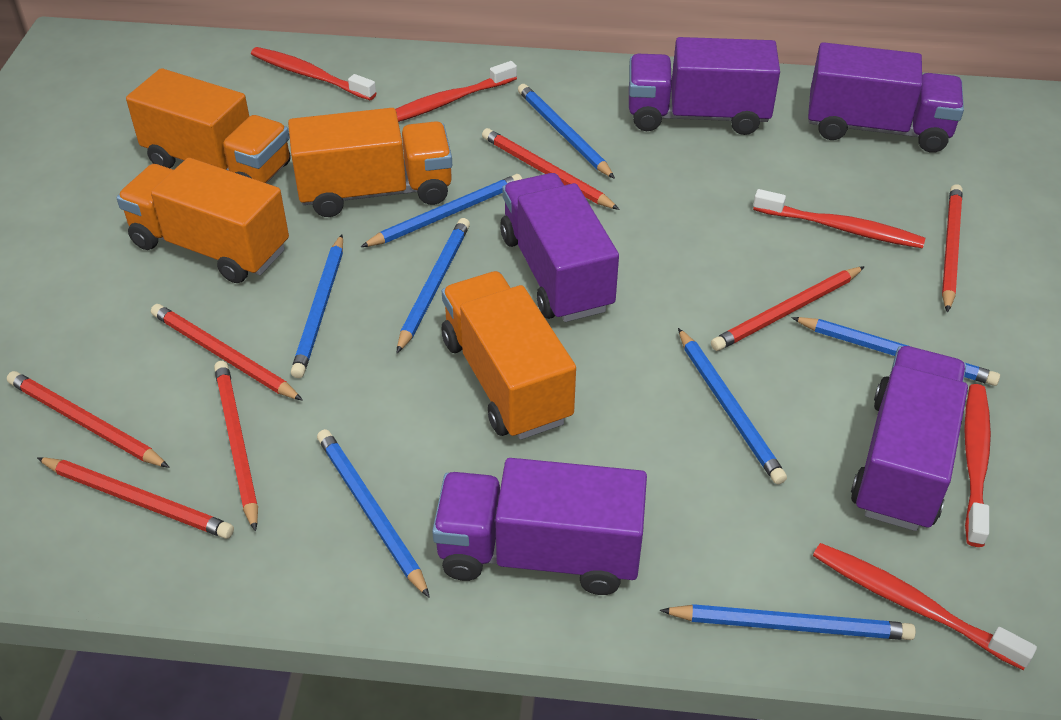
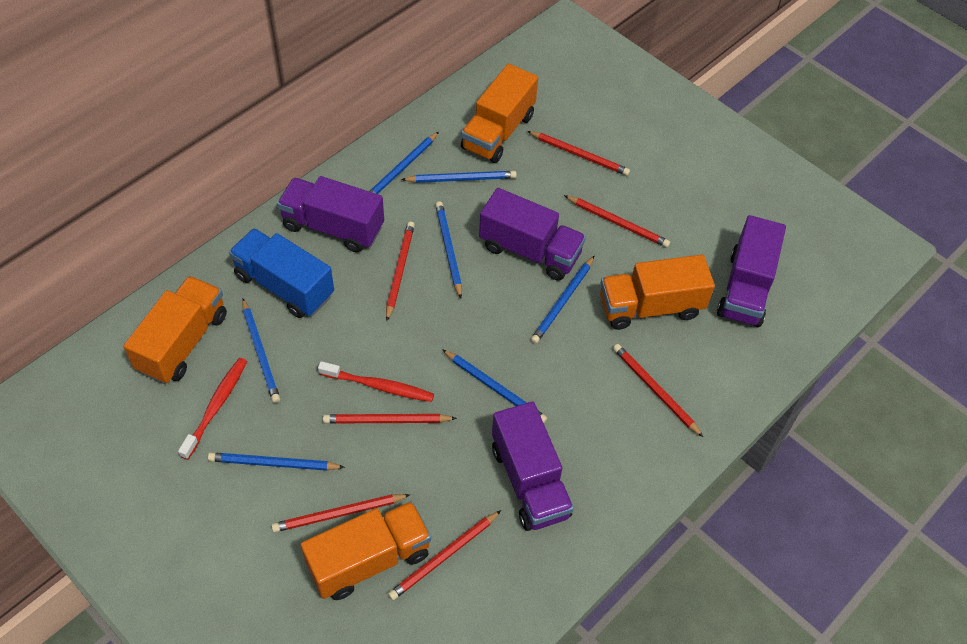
blue pencil: [291,234,343,378] [317,429,430,598] [361,174,522,247] [397,218,470,353] [518,84,615,179] [660,604,916,640] [678,328,787,485] [791,317,1000,386] = 8 -> [208,452,345,471] [242,299,280,403] [369,132,439,194] [401,171,517,183] [435,201,462,298] [442,349,547,423] [531,256,594,344] = 7
blue truck: none = 0 -> [229,228,334,318] = 1
purple truck: [432,458,647,595] [500,173,619,322] [629,37,780,135] [808,42,964,153] [851,346,968,531] = 5 -> [277,176,384,252] [479,188,586,280] [492,401,574,531] [717,215,786,327] = 4
red toothbrush: [251,47,376,100] [395,61,517,122] [753,189,925,248] [813,543,1037,670] [964,384,991,547] = 5 -> [178,358,247,460] [318,361,434,402] = 2

